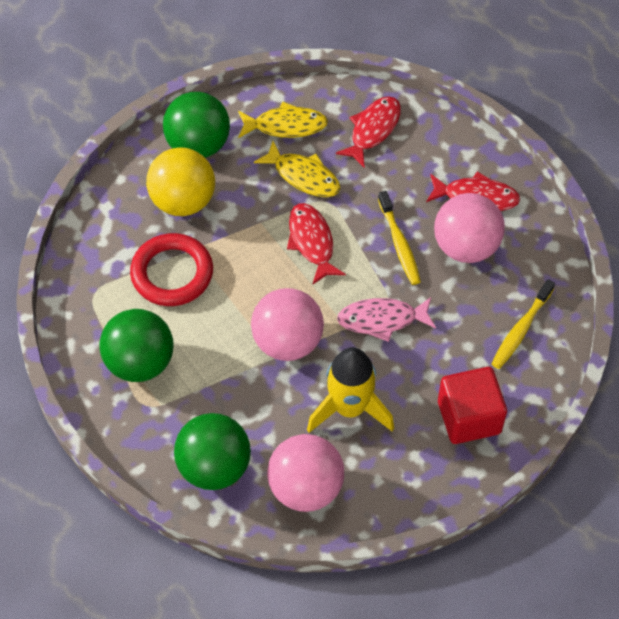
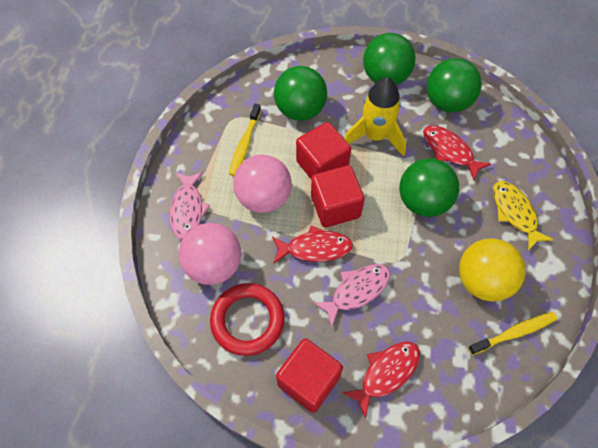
green ball: [99,309,174,382] [163,92,230,158] [174,413,251,490] = 3 -> [274,66,327,121] [363,33,415,85] [399,158,459,217] [427,58,482,113] = 4
pink ball: [251,288,324,361] [267,434,344,512] [434,193,505,263] = 3 -> [179,223,241,285] [233,155,292,213] = 2
pink fish: [337,297,436,342] = 1 -> [170,172,210,240] [313,264,390,327] = 2
red cube: [438,367,507,444] = 1 -> [276,338,343,413] [296,122,351,180] [311,165,365,227] = 3
yellow fish: [238,102,328,138] [254,141,340,197] = 2 -> [493,181,554,251] = 1

